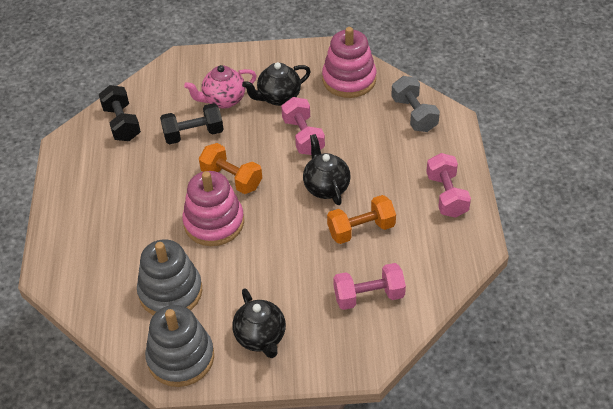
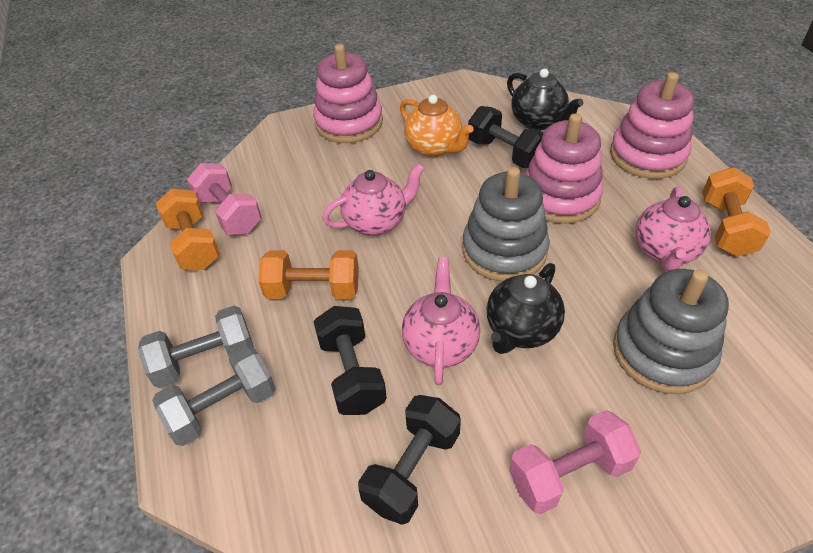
black dumbbell: [99,85,141,141] [160,103,224,144] = 2 -> [313,306,387,415] [358,395,461,525] [468,106,544,168] = 3
black teapot: [232,288,286,358] [242,62,311,106] [303,134,350,205] = 3 -> [486,263,565,354] [507,69,584,130] = 2
grey dumbbell: [391,76,440,132] = 1 -> [138,306,254,388] [152,346,276,446] = 2
orange dumbbell: [199,143,262,194] [327,195,396,244] = 2 -> [156,188,220,270] [258,250,359,299] [702,167,771,257] = 3
orange teapot: none = 0 -> [400,95,474,157] = 1
pink dumbbell: [281,97,325,155] [333,263,406,310] [426,153,471,218] = 3 -> [187,163,261,235] [509,410,641,514] = 2
pink stacking toy: [182,171,244,246] [322,27,376,98] = 2 -> [313,44,383,143] [525,113,603,224] [610,72,694,179] = 3
pink teapot: [184,65,257,109] = 1 -> [322,163,425,236] [402,257,480,385] [635,186,711,271] = 3

